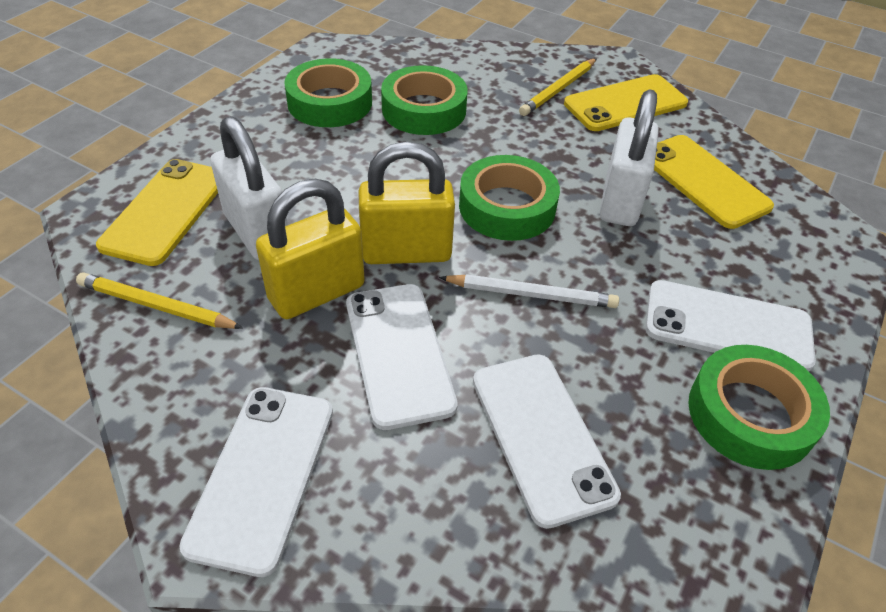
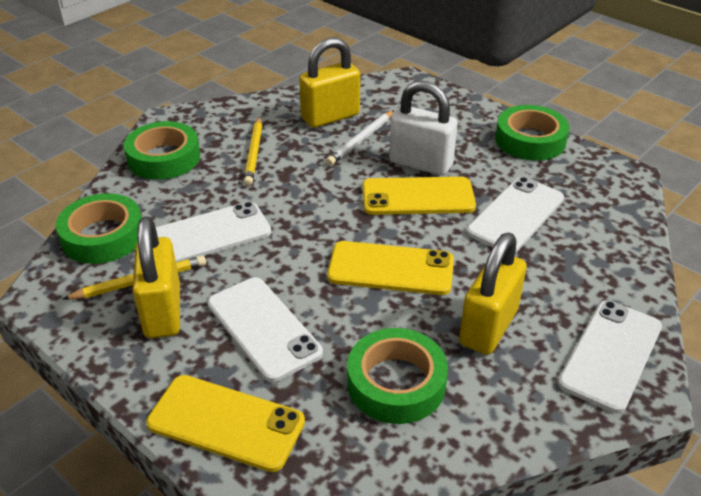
white padlock: [210,116,288,260] [600,90,659,226] = 2 -> [389,81,458,176] = 1
yellow padlock: [256,179,365,319] [359,141,455,264] = 2 -> [133,216,180,338] [299,37,360,128] [459,233,527,355] = 3

